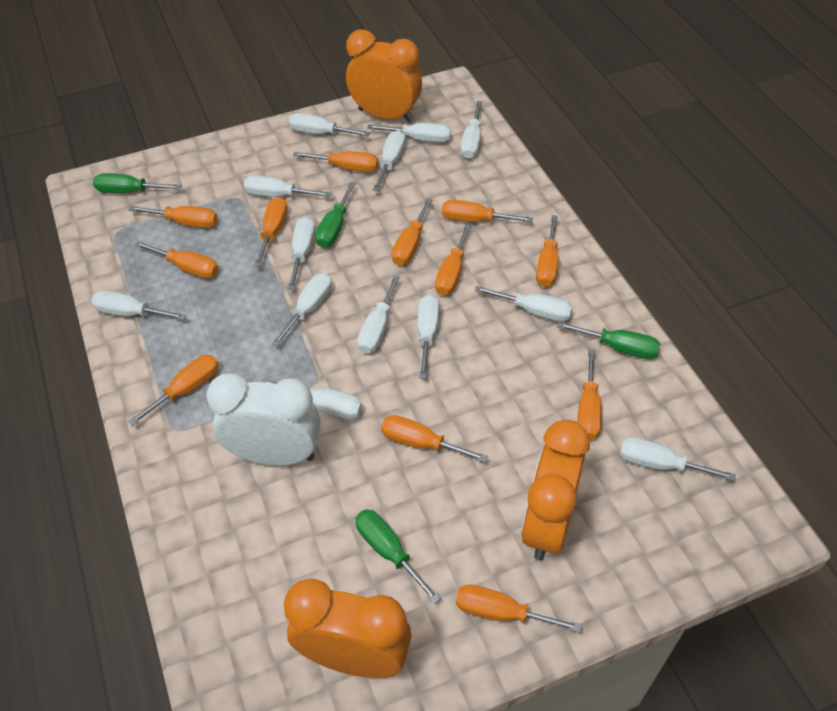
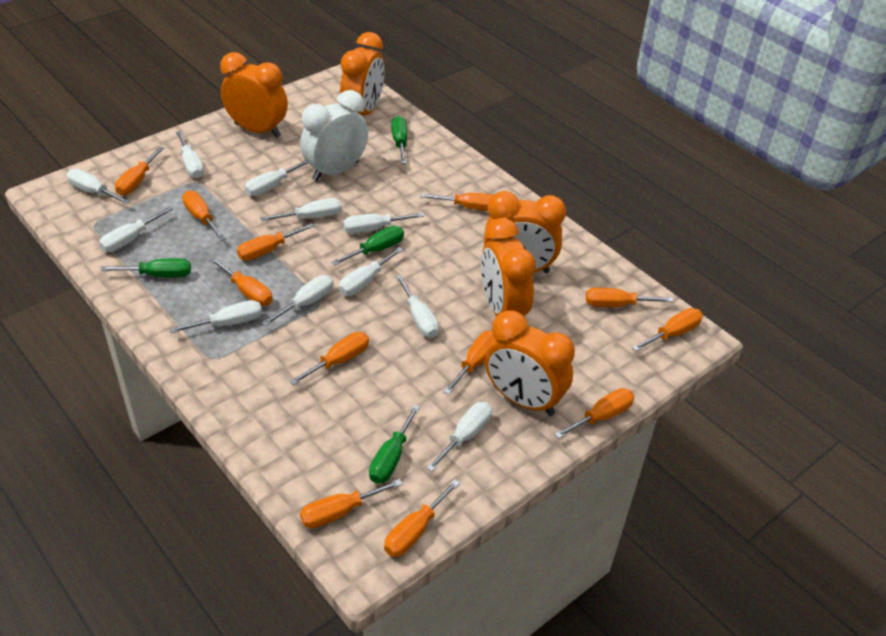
orange clock: [284,578,412,678] [346,29,422,123] [521,420,590,560] = 3 -> [220,52,288,138] [340,32,385,116] [481,218,536,316] [484,191,566,273] [485,311,575,416] = 5
white screwdriver: [91,290,187,320] [244,175,332,197] [262,378,362,419] [272,273,332,347] [288,217,315,290] [289,113,370,136] [357,275,400,354] [367,123,451,143] [373,130,406,191] [418,294,439,379] [461,101,483,159] [475,286,573,322] [620,437,736,481] = 13 -> [66,169,130,205] [99,207,173,252] [170,300,262,333] [176,131,204,178] [245,160,308,196] [260,198,342,221] [261,275,334,327] [339,247,403,296] [343,213,424,234] [395,275,439,338] [426,402,492,472] = 11

